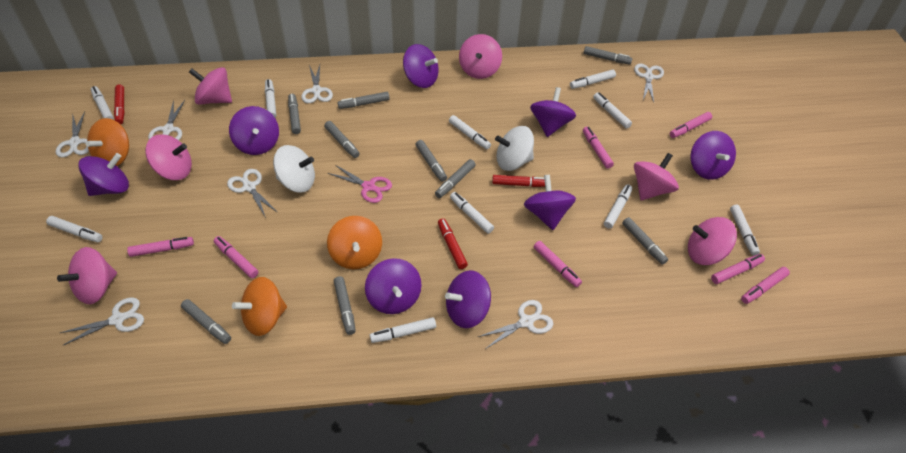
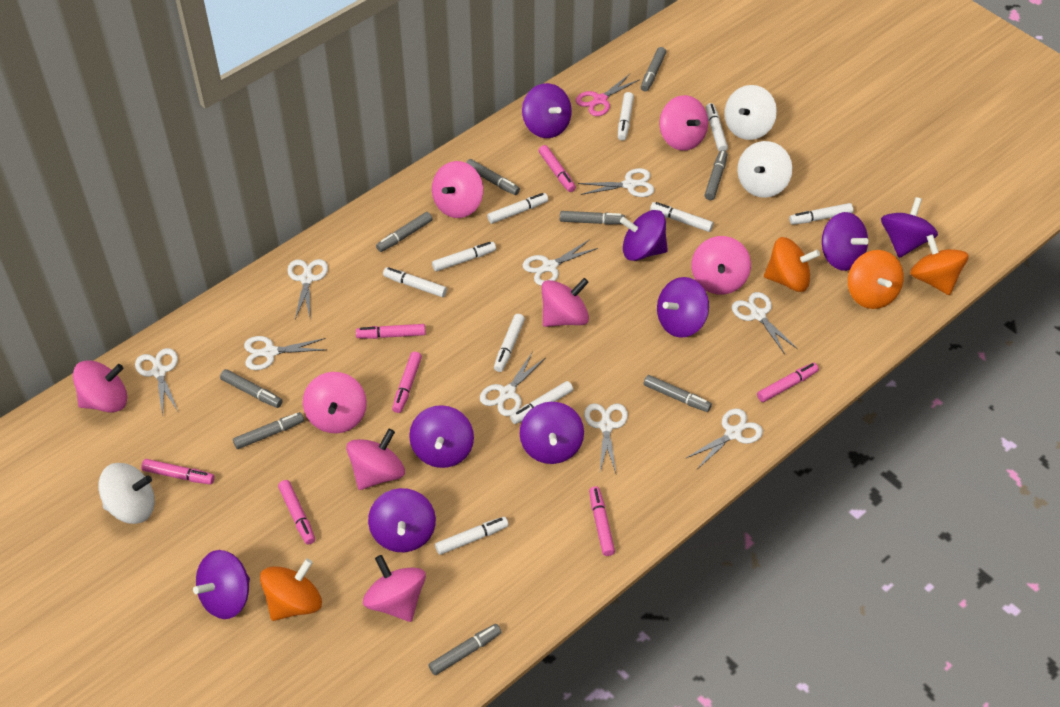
orange spinning top: [86,118,129,166] [232,277,287,336] [327,216,382,269] = 3 -> [260,559,322,621] [764,237,820,292] [848,250,904,309] [910,234,969,295] = 4
pink spinning top: [57,247,117,304] [145,134,192,180] [189,67,232,105] [459,34,502,79] [634,153,679,200] [688,217,737,265] = 6 -> [73,360,127,412] [303,372,367,433] [346,429,405,490] [363,555,426,622] [432,161,483,218] [542,278,589,327] [660,95,708,151] [691,236,751,295] = 8
purple spinning top: [78,153,129,196] [229,106,279,155] [365,258,422,314] [403,44,439,88] [445,270,491,328] [524,175,576,230] [530,87,576,137] [690,131,736,180] = 8 -> [193,550,250,619] [368,488,436,552] [409,405,474,468] [520,402,584,464] [522,83,572,138] [620,210,668,261] [657,277,709,338] [822,212,869,271] [881,197,938,258] = 9
red marker: [114,85,125,124] [438,218,468,269] [492,175,545,187] = 3 -> none = 0
white scissors: [56,111,89,158] [60,297,144,346] [148,100,185,140] [227,169,277,218] [301,65,333,103] [478,300,553,349] [634,63,664,102] = 7 -> [135,348,179,417] [244,336,326,370] [287,259,328,321] [480,353,545,416] [523,239,598,286] [578,168,654,197] [584,404,628,473] [685,409,763,469] [732,292,797,354] = 9
white spinning top: [273,145,315,193] [495,126,534,171] = 2 -> [98,463,155,524] [724,85,777,140] [737,141,792,198] = 3

